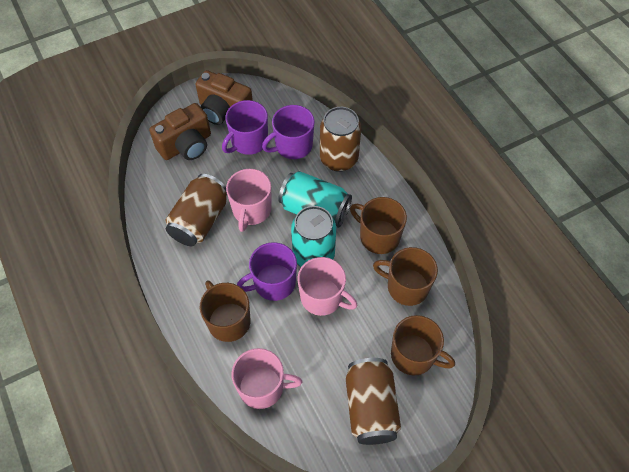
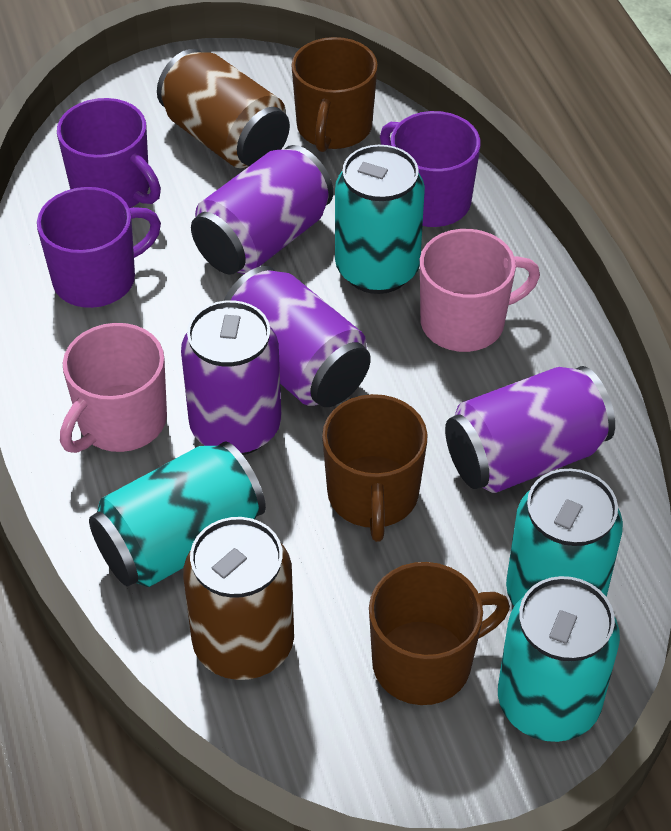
brown camera: [149,103,211,160] [195,70,253,125] = 2 -> none = 0
brown can: [166,174,227,246] [320,107,361,172] [346,358,401,445] = 3 -> [157,49,290,168] [183,517,294,680] = 2
brown mug: [200,280,250,342] [350,197,407,254] [373,247,438,306] [391,315,455,375] = 4 -> [291,37,378,152] [322,394,428,542] [369,562,510,705] = 3
pink mug: [226,169,271,232] [232,348,302,409] [297,257,358,316] = 3 -> [60,323,167,453] [420,229,540,352] = 2
purple can: none = 0 -> [181,300,281,455] [191,145,333,275] [224,266,371,407] [445,366,615,493] = 4
turquoise can: [278,171,352,228] [291,206,336,267] = 2 -> [89,441,266,587] [335,145,425,294] [498,576,620,742] [506,469,623,606] = 4

